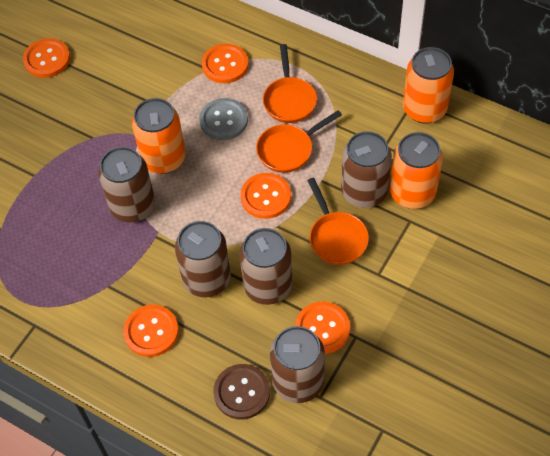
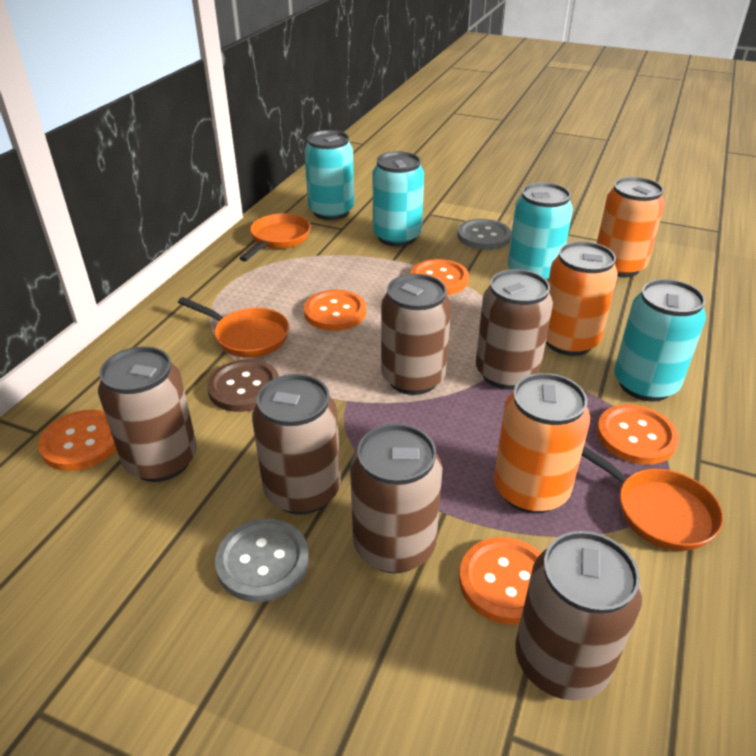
brown can: [98,147,155,222] [175,221,231,297] [239,228,292,305] [270,326,325,403] [341,131,392,208] = 5 -> [98,346,197,482] [252,374,341,515] [350,424,442,573] [381,274,451,395] [476,269,553,390] [515,531,642,701] = 6
grey button: [199,98,248,140] = 1 -> [215,519,309,602] [457,219,511,250] = 2
turquoise can: none = 0 -> [304,130,354,220] [373,152,424,246] [508,182,573,281] [614,279,706,401] = 4

